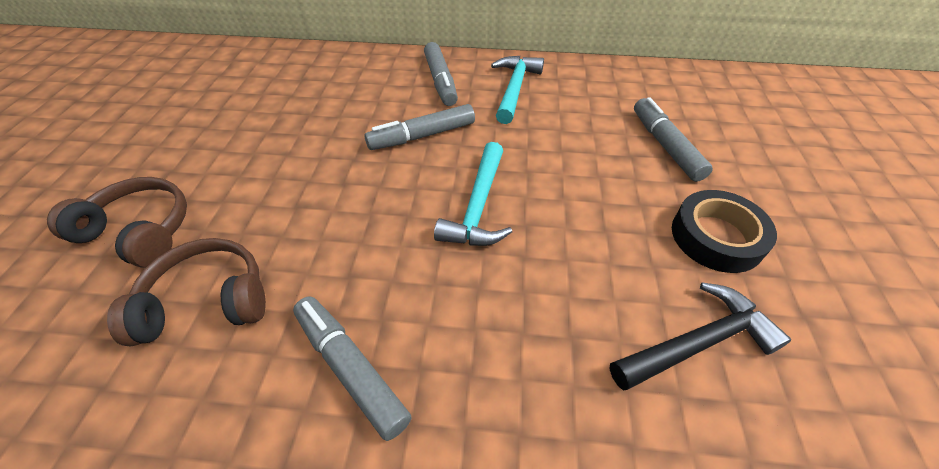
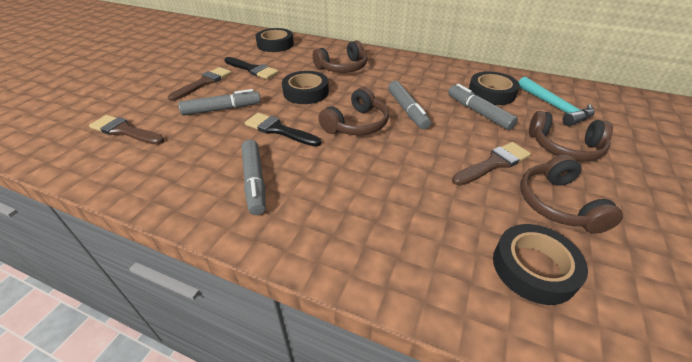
black brush: none = 0 -> [224,57,278,79] [245,113,321,147] = 2
black hammer: [610,282,791,390] = 1 -> none = 0
black tape: [672,190,777,273] = 1 -> [256,28,294,52] [282,71,329,104] [469,71,520,105] [493,224,588,305] = 4
brown brush: none = 0 -> [89,115,164,145] [168,67,231,101] [452,142,531,186] = 3
brown headphones: [47,177,187,268] [107,238,266,346] = 2 -> [313,40,367,73] [318,87,389,135] [520,154,623,233] [529,111,613,161] = 4
turquoise hammer: [434,142,512,246] [491,56,544,124] = 2 -> [519,77,595,126] = 1

